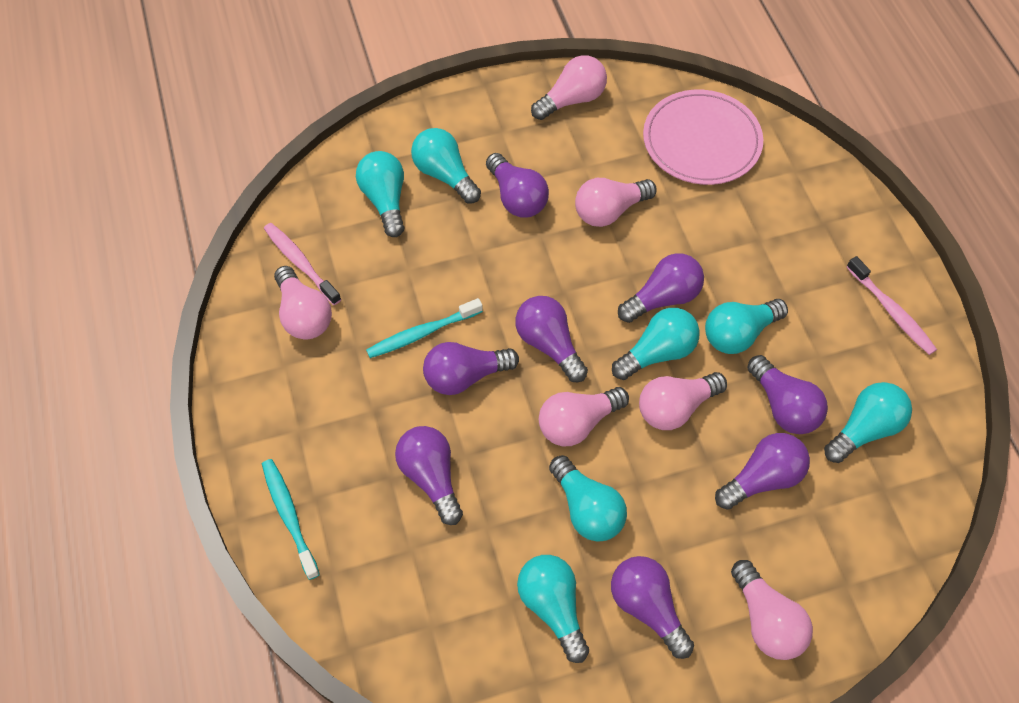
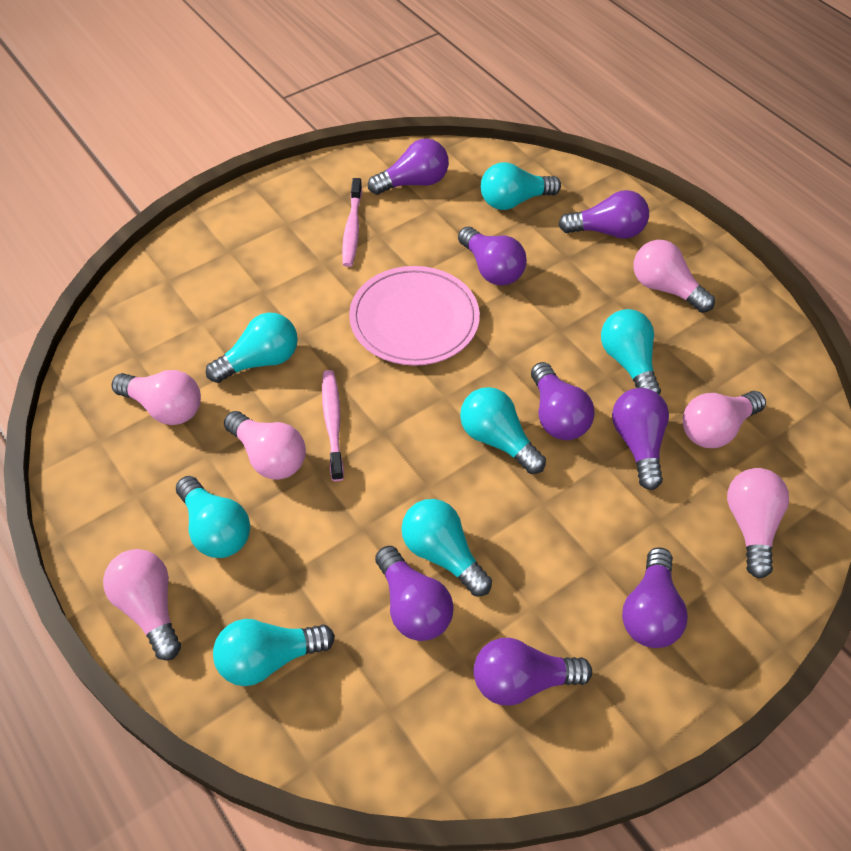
turquoise toothbrush: [262,459,320,580] [366,298,483,358] = 2 -> none = 0

